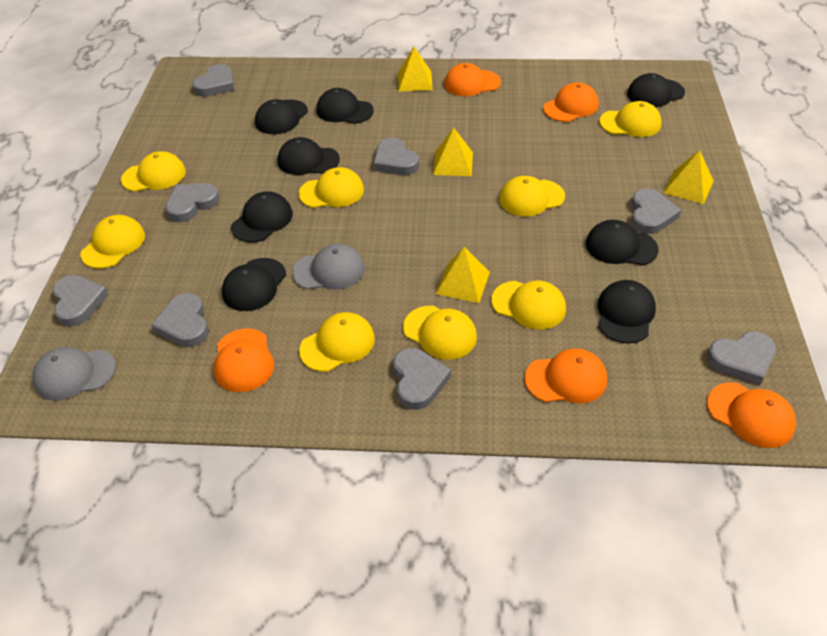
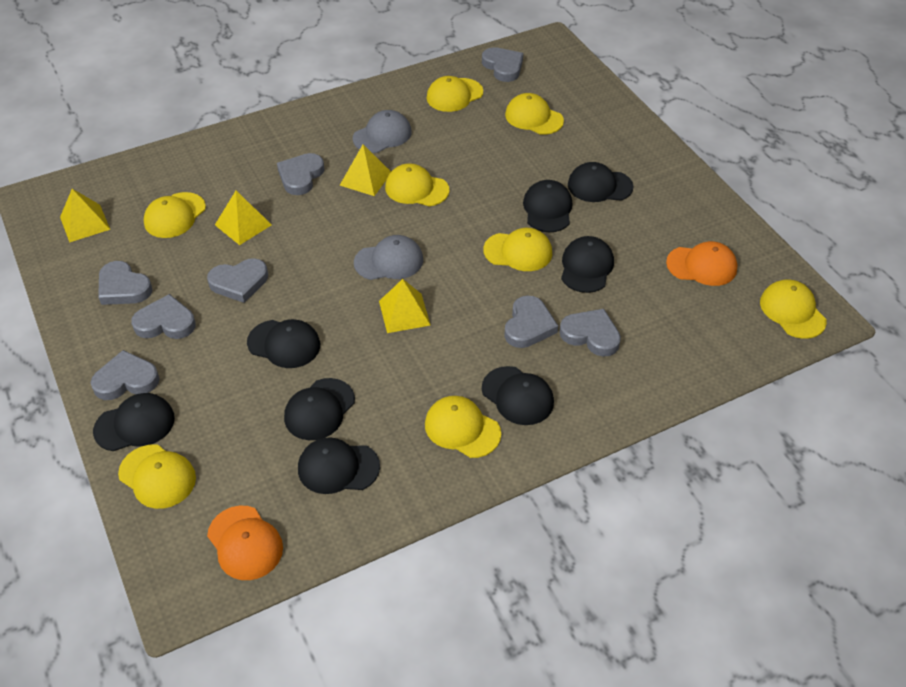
orange cap: [214,328,274,392] [444,63,501,96] [525,349,607,403] [543,82,599,122] [707,382,796,448] = 5 -> [207,506,283,580] [666,241,738,286] = 2

